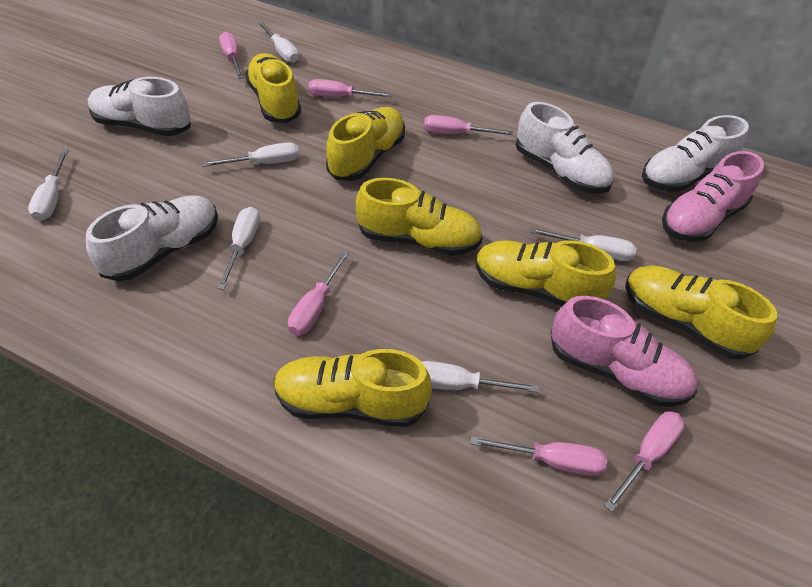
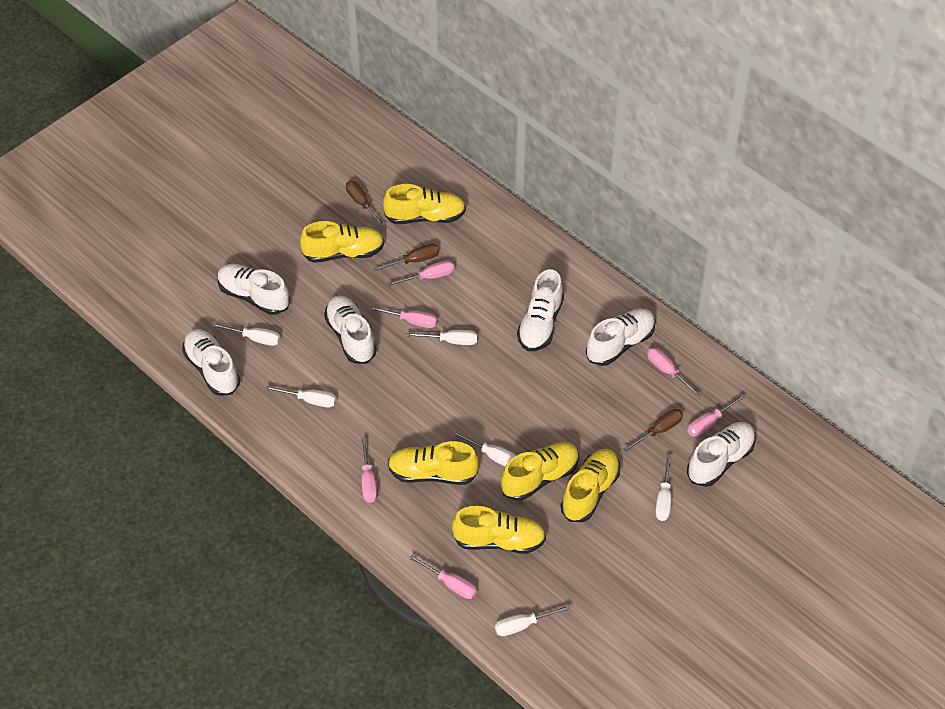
brown screwdriver: none = 0 -> [346,181,385,227] [374,244,439,271] [624,409,683,452] = 3
pink shoe: [551,296,698,407] [662,151,764,242] = 2 -> none = 0
white shoe: [86,195,218,282] [88,77,191,136] [516,102,614,194] [642,115,749,192] = 4 -> [182,329,240,396] [217,264,290,315] [324,295,377,364] [517,269,564,351] [586,308,655,366] [687,422,756,487] = 6

